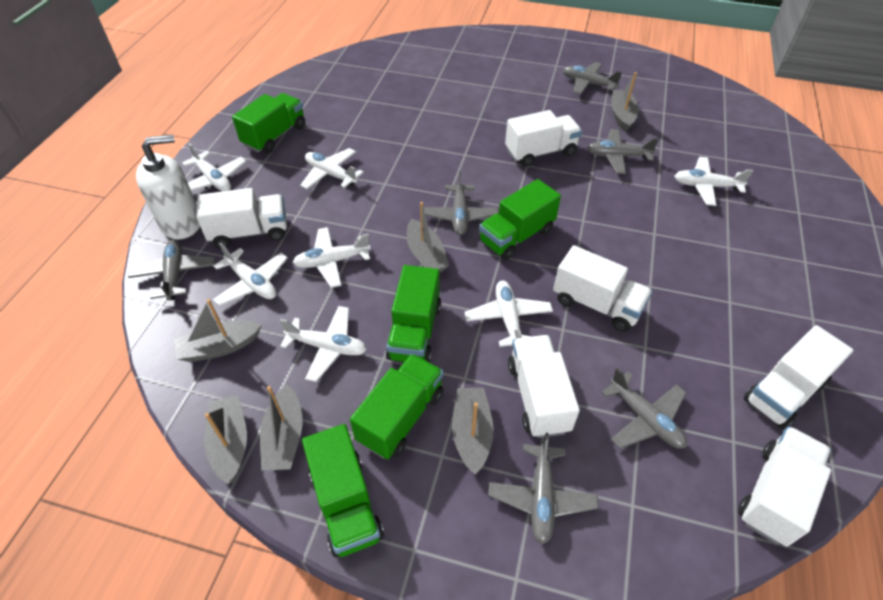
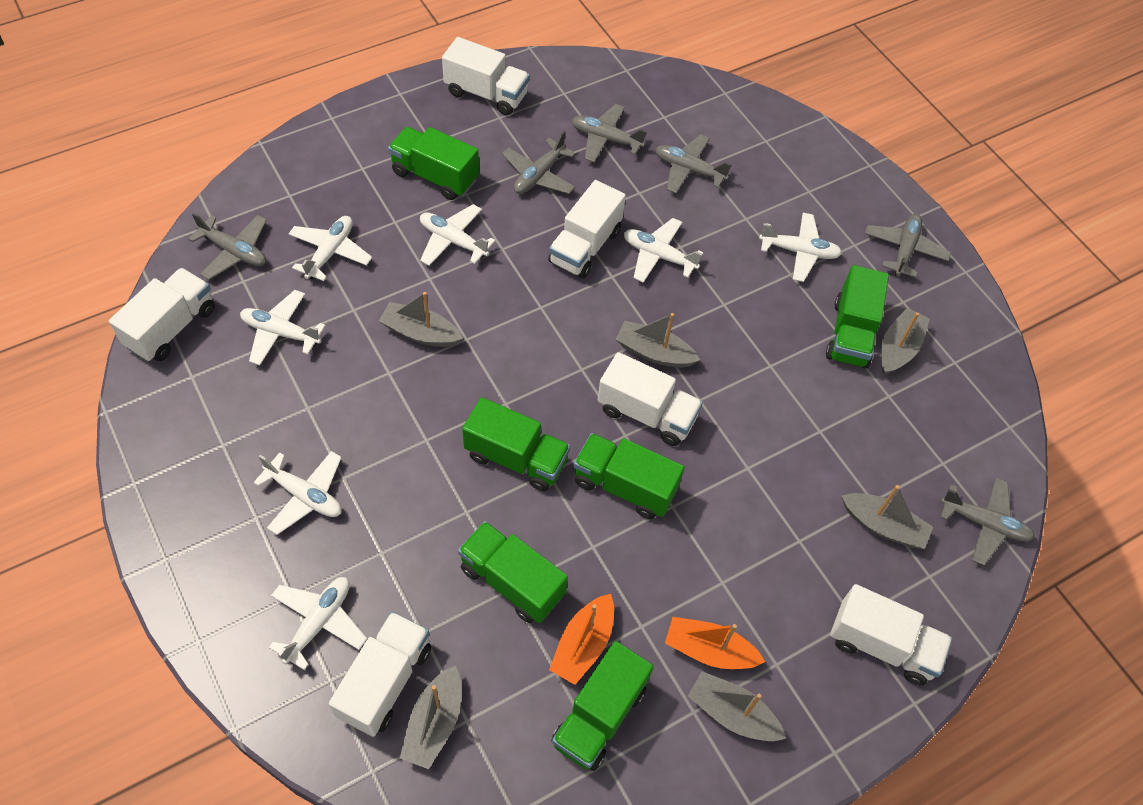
green truck: [232,93,305,153] [302,424,384,557] [350,354,444,459] [386,265,441,362] [479,179,561,260] = 5 -> [388,127,479,200] [458,521,568,623] [462,397,570,492] [551,641,653,771] [574,433,684,519] [826,265,889,368] = 6
orange boat: none = 0 -> [549,594,614,685] [665,617,765,669] = 2
white soap dispenser: [136,135,200,239] = 1 -> none = 0

